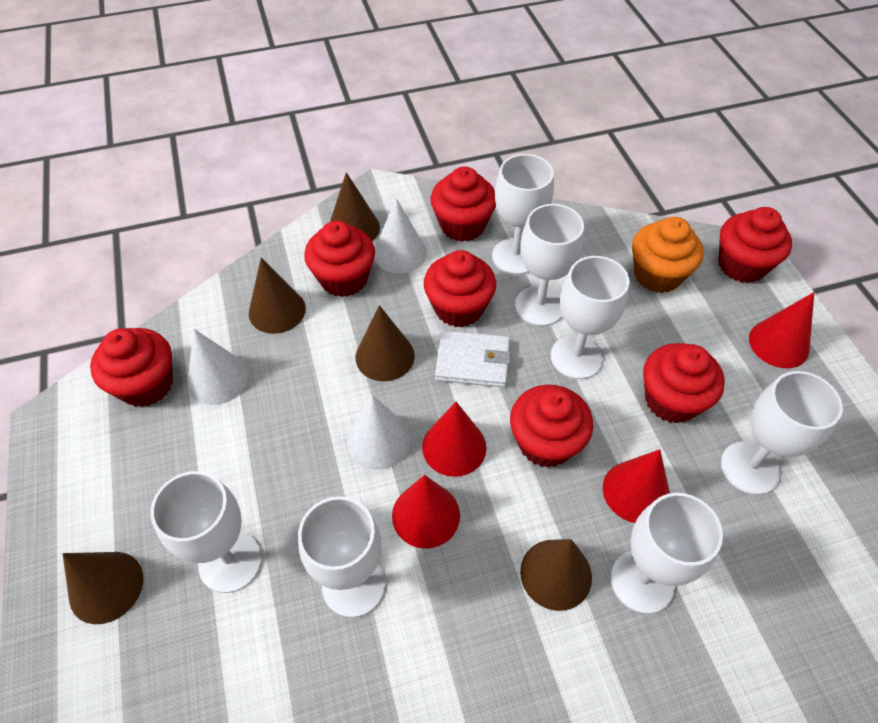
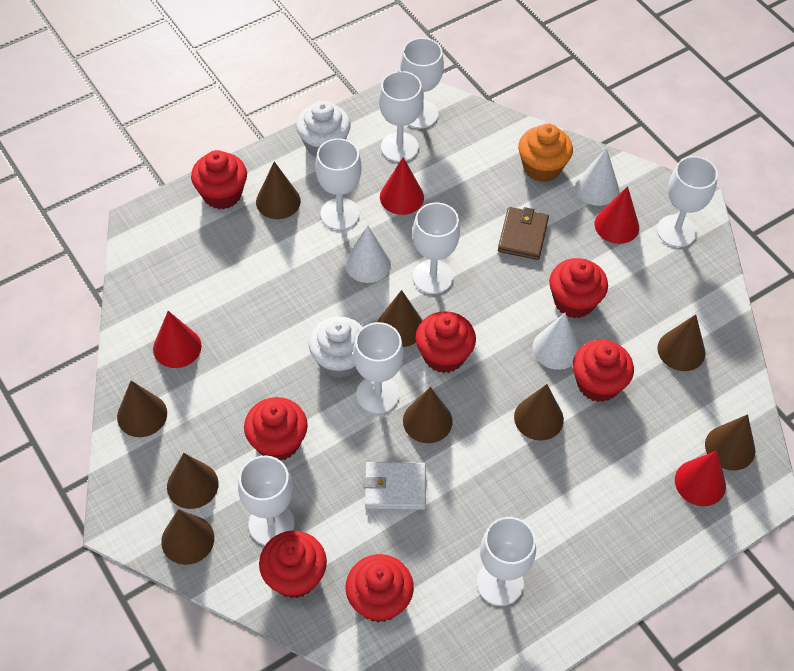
brown cone: [63,552,143,624] [249,258,306,334] [330,172,380,241] [356,305,415,381] [520,539,592,611] = 5 -> [117,381,167,437] [161,509,214,565] [167,453,219,509] [256,161,301,219] [377,290,423,347] [403,387,453,443] [514,384,564,441] [657,314,705,371] [705,414,755,470] = 9
brown wallet: none = 0 -> [498,207,549,260] = 1
white cupcake: none = 0 -> [296,100,351,157] [309,317,363,379] = 2
white goblet: [150,471,262,593] [298,496,385,618] [492,154,554,275] [515,204,584,326] [551,256,630,379] [611,493,723,614] [721,371,843,495] = 7 -> [238,455,294,545] [315,138,361,230] [353,322,404,414] [379,71,423,162] [400,38,444,128] [412,202,460,294] [477,517,536,606] [657,156,718,247] = 8

